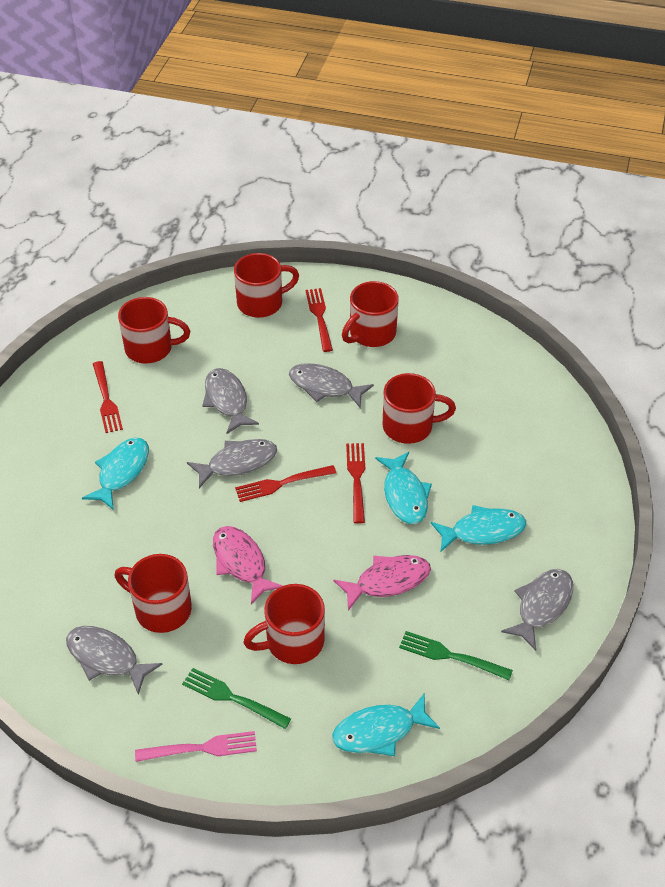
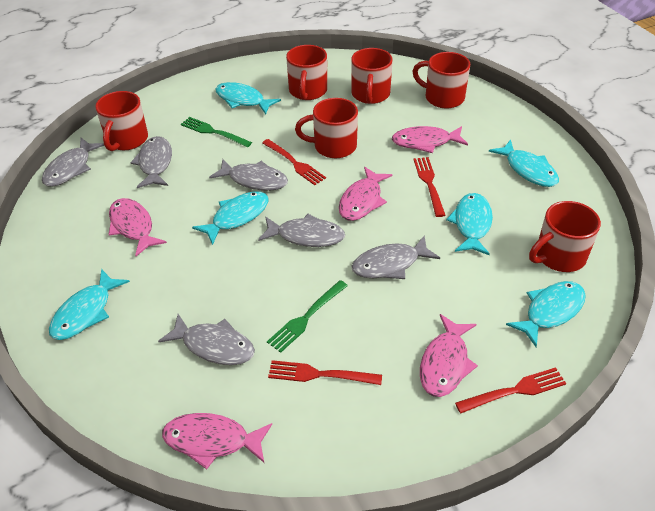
grey fish: [66,626,163,695] [187,439,277,488] [202,368,259,434] [289,363,374,408] [501,569,573,651] = 5 -> [42,138,104,187] [130,136,172,188] [158,314,255,365] [209,159,288,191] [258,214,345,247] [352,236,440,279] = 6
pink fish: [213,526,283,604] [333,555,431,611] = 2 -> [109,198,167,256] [162,413,272,469] [339,166,392,221] [392,126,468,153] [420,314,478,397] = 5
pink fork: [135,731,257,762] = 1 -> none = 0
turquoise fish: [82,438,149,510] [332,694,440,756] [375,452,432,524] [431,505,526,552] = 4 -> [49,269,130,340] [192,191,269,245] [216,82,281,114] [446,193,493,255] [489,140,559,187] [506,281,586,347] = 6

